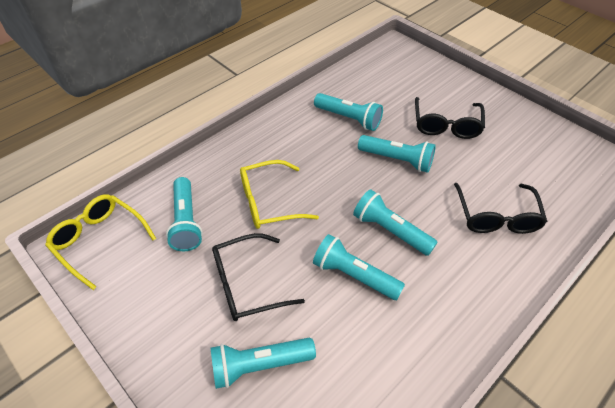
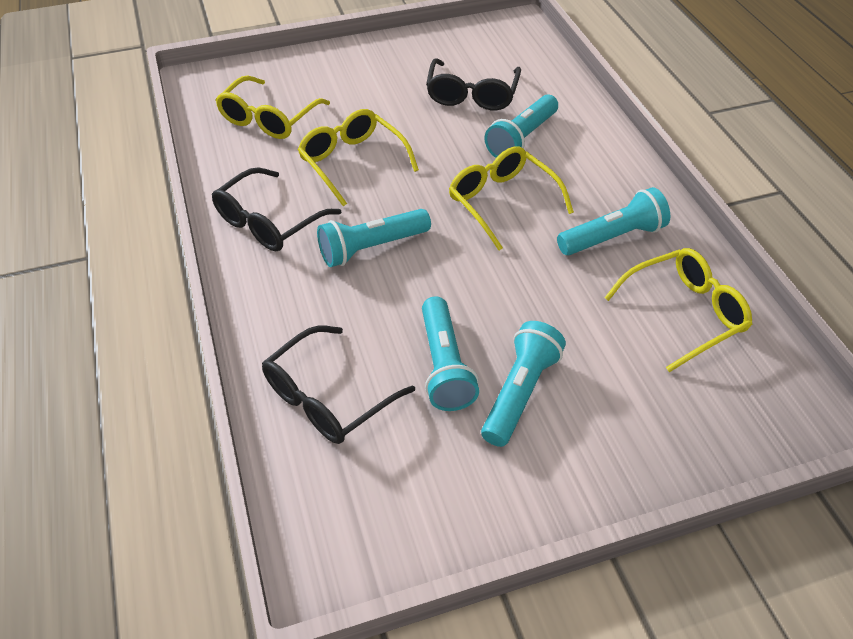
turquoise flashlight: [166,177,203,251] [211,338,316,389] [313,234,405,300] [314,93,383,131] [353,189,438,256] [358,135,436,173] = 6 -> [317,209,431,267] [422,296,479,411] [481,321,566,447] [485,95,558,158] [557,187,670,255] = 5
yellow glasses: [45,194,156,290] [240,160,319,229] = 2 -> [216,76,330,139] [298,109,419,206] [449,146,574,251] [604,248,752,372] = 4

